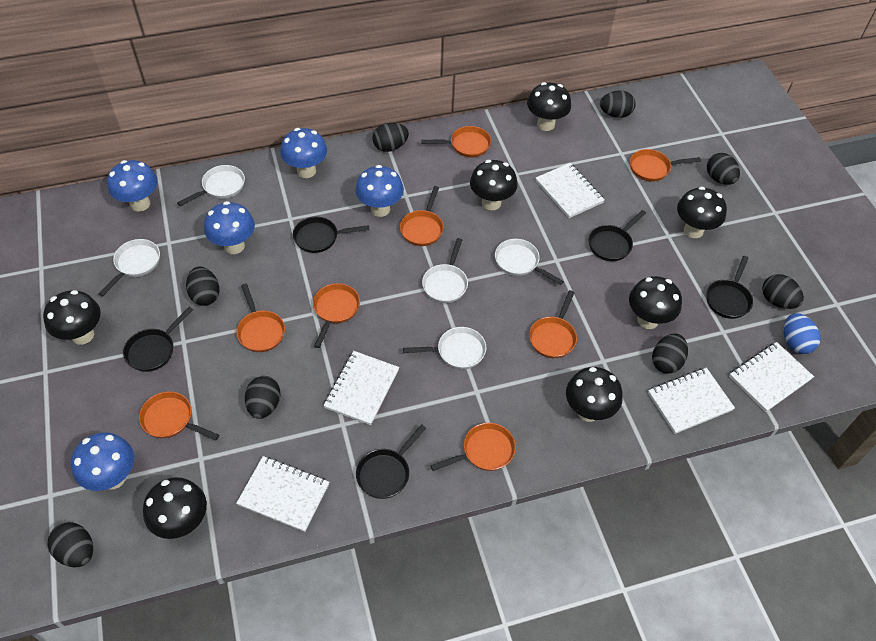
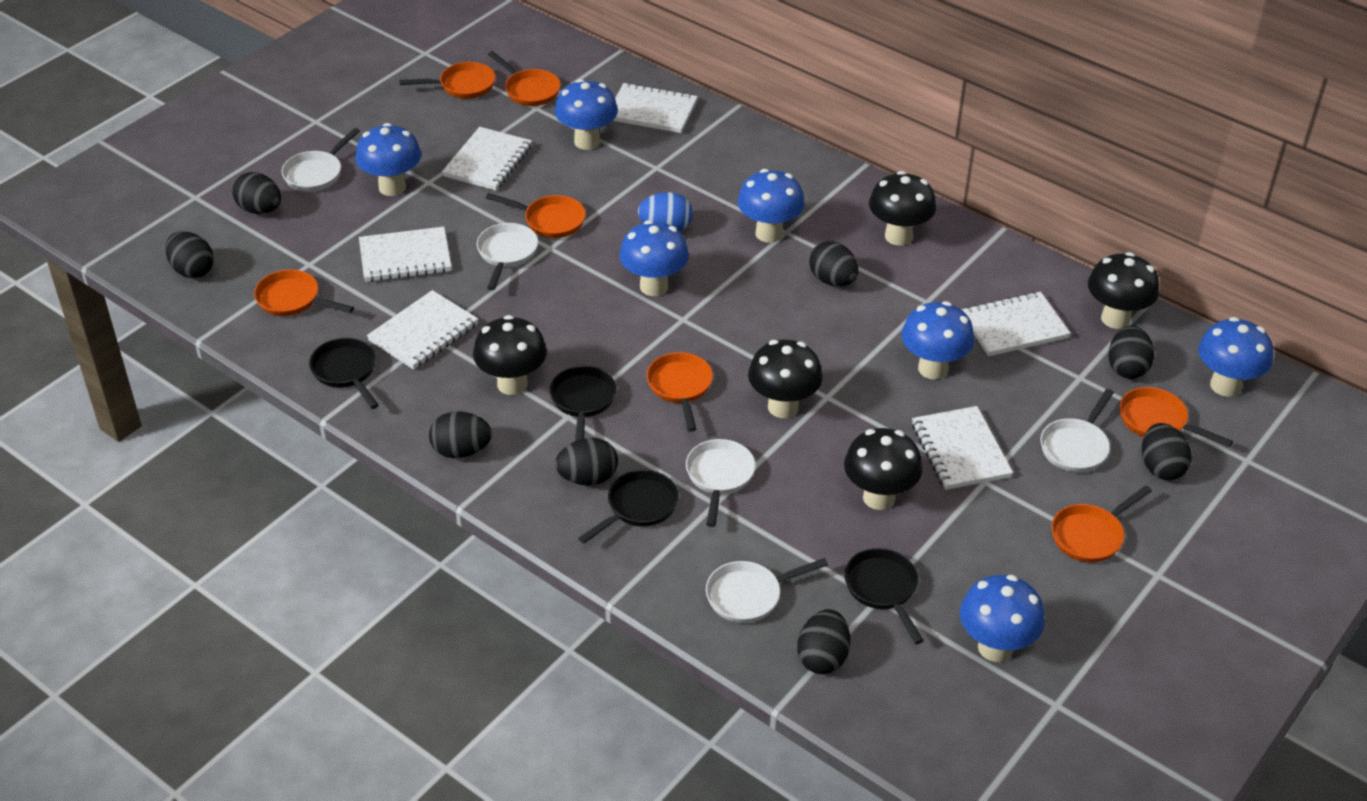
black mushroom: [43,290,101,345] [143,477,207,539] [470,160,517,210] [527,82,571,131] [566,367,623,422] [629,276,682,329] [677,187,727,238] = 7 -> [473,315,547,395] [748,339,823,418] [844,428,923,510] [869,171,936,246] [1088,252,1159,329] = 5
black pan: [123,307,193,372] [293,217,369,253] [356,424,426,499] [589,210,646,261] [706,256,753,319] = 5 -> [309,338,379,409] [550,366,617,441] [578,470,679,544] [844,548,924,644] = 4
blue mushroom: [71,432,134,491] [107,160,157,212] [204,201,255,254] [280,128,327,178] [355,165,404,217] = 5 -> [355,123,421,196] [554,79,618,150] [619,220,689,296] [737,169,805,243] [901,301,974,379] [960,575,1045,662] [1198,317,1273,397] = 7
orange pan: [139,391,219,440] [236,284,285,352] [313,283,360,348] [400,186,444,246] [422,126,491,157] [430,423,516,471] [529,290,577,358] [630,149,701,182] = 8 -> [254,270,354,316] [399,62,495,99] [486,193,586,238] [488,51,561,106] [646,352,713,432] [1051,486,1152,563] [1120,387,1233,447] = 7
white notebook: [236,456,329,532] [323,351,399,425] [536,163,605,218] [648,368,735,434] [729,342,814,412] = 5 -> [359,227,452,282] [367,290,478,370] [442,127,532,190] [613,83,698,133] [912,406,1013,490] [961,291,1071,356] = 6

